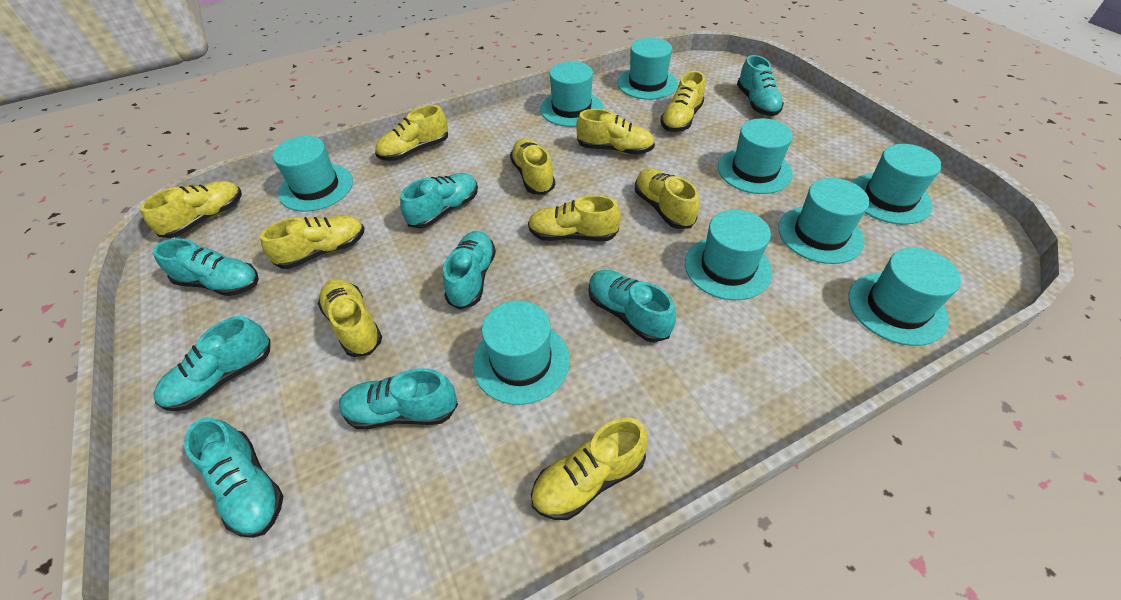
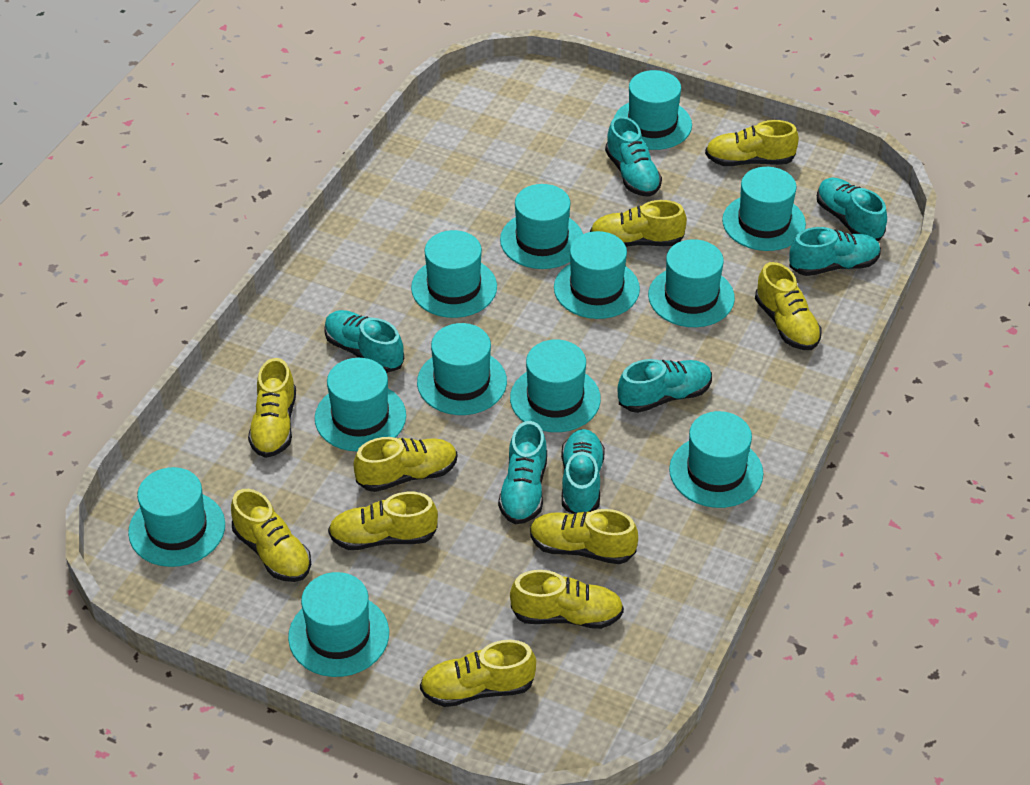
turquoise hat: [273,136,353,212] [473,300,570,405] [540,61,603,127] [618,38,678,100] [685,210,772,300] [718,118,793,194] [778,178,869,264] [848,248,961,346] [852,144,942,225] = 9 -> [128,467,225,567] [288,572,389,677] [315,358,406,451] [411,230,497,318] [417,323,507,415] [500,184,583,269] [510,339,601,432] [554,231,640,319] [614,70,692,150] [648,239,735,327] [669,411,763,508] [722,167,806,251] = 12
turquoise shoe: [153,238,259,296] [153,316,270,411] [184,417,283,538] [339,368,458,429] [400,173,478,229] [443,231,496,310] [588,270,676,342] [737,55,784,116] = 8 -> [324,310,404,373] [498,421,547,524] [561,429,605,514] [605,116,662,197] [617,359,712,413] [789,227,881,276] [817,178,887,241] = 7

